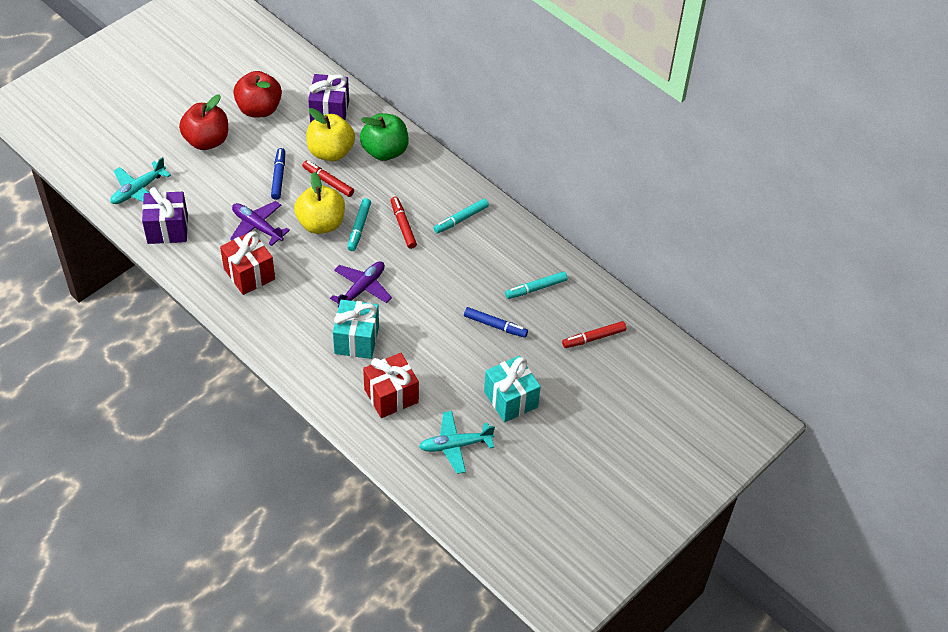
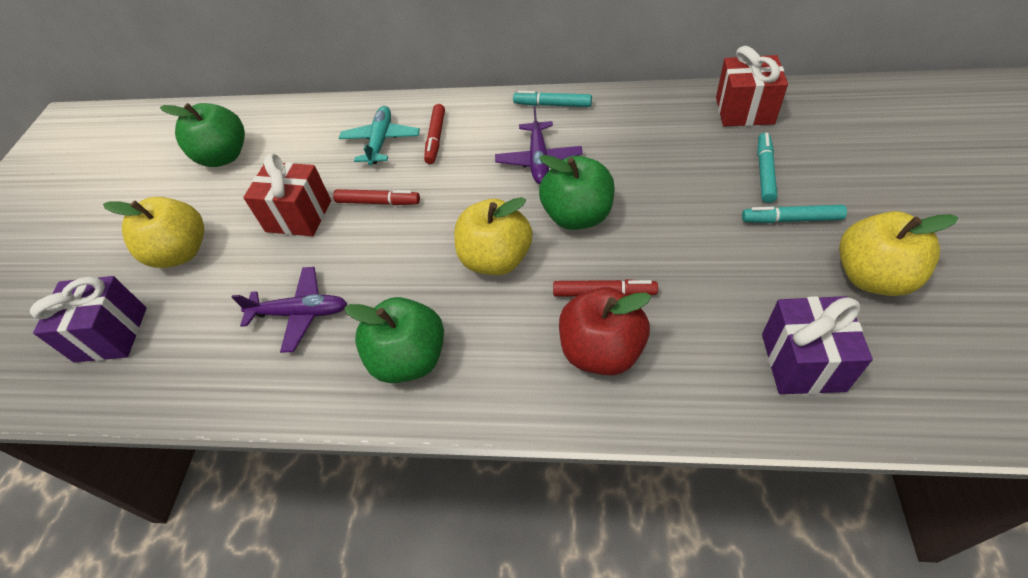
blue marker: [271,148,285,200] [464,307,528,338] = 2 -> none = 0
green apple: [360,113,409,161] = 1 -> [160,103,245,167] [344,297,444,383] [539,155,615,230] = 3
red apple: [179,95,228,150] [233,71,282,118] = 2 -> [559,287,651,375] = 1
turquoise gift: [333,300,379,359] [484,356,541,422] = 2 -> none = 0
turquoise plane: [111,157,171,204] [419,411,495,474] = 2 -> [339,106,420,165] = 1
yellow apple: [294,172,345,234] [307,108,355,161] = 2 -> [103,197,204,268] [454,197,532,275] [839,211,958,296] = 3

